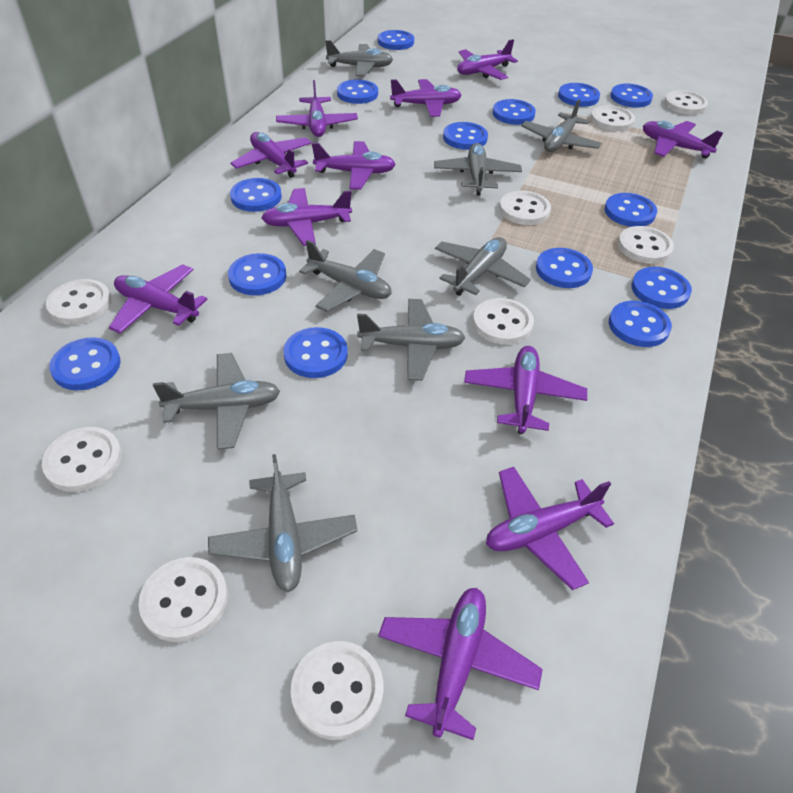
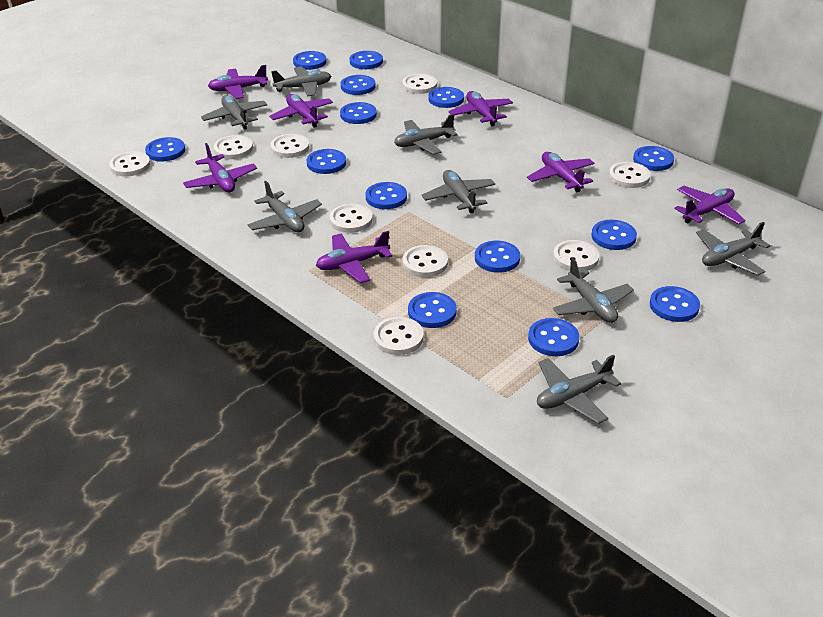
purple plane: [109,264,208,333] [230,132,312,178] [262,188,352,246] [276,80,358,137] [312,141,396,190] [378,588,543,740] [390,79,461,117] [457,39,518,80] [464,346,587,434] [486,467,614,590] [643,121,723,159] = 11 -> [183,143,257,192] [208,65,268,99] [269,94,333,128] [316,231,392,283] [449,91,513,127] [527,152,595,192] [674,186,746,225] = 7

